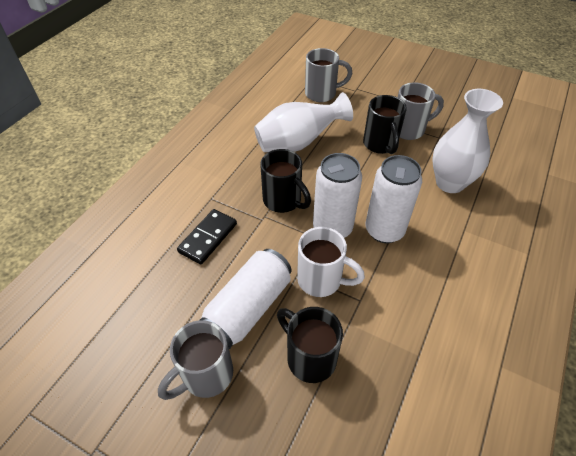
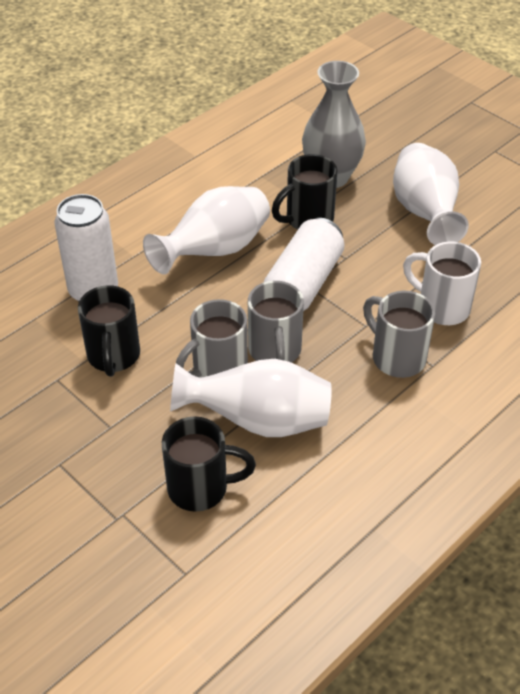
black domino: [177,209,237,265] = 1 -> none = 0
grey vase: none = 0 -> [302,61,366,188] = 1
white can: [200,249,291,349] [313,153,362,238] [365,155,422,243] = 3 -> [55,194,118,302] [263,218,345,311] = 2
white vase: [254,92,353,152] [432,89,503,193] = 2 -> [143,186,270,274] [170,359,332,437] [393,143,469,245] = 3

